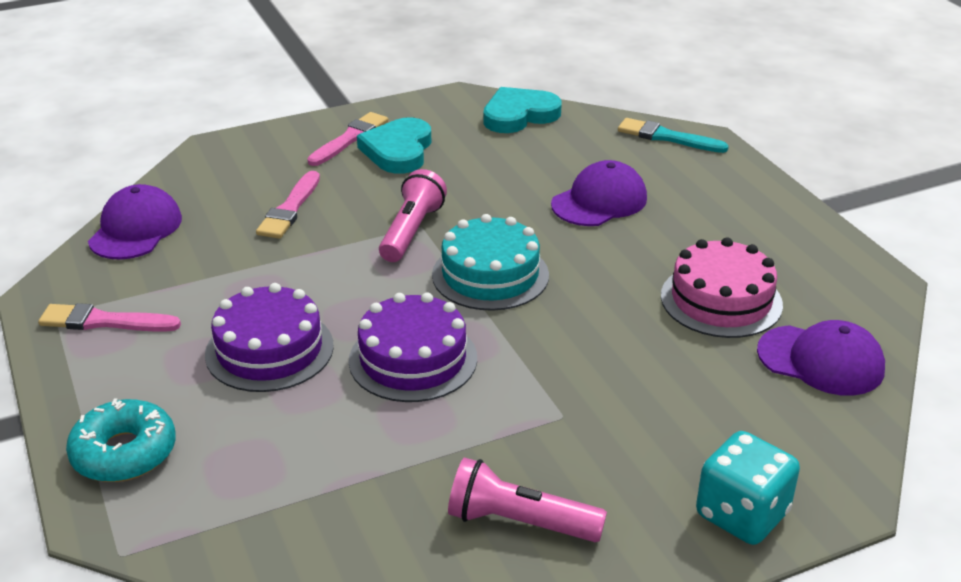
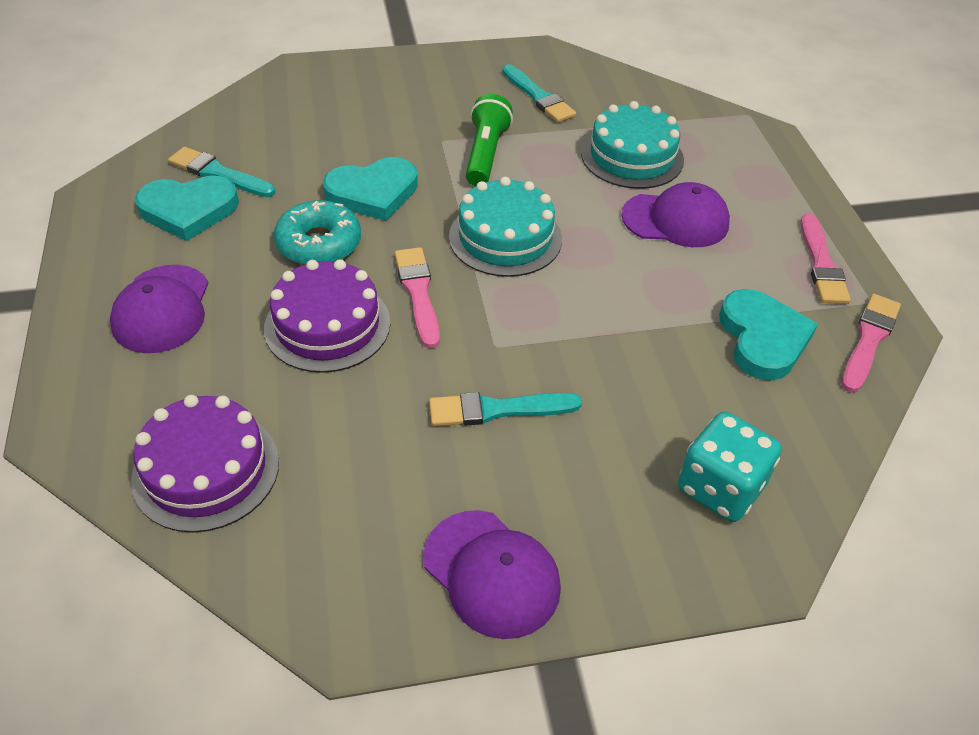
green flashlight: none = 0 -> [466,94,513,186] = 1
pink cake: [661,237,783,338] = 1 -> none = 0
pink flashlight: [379,169,447,262] [448,458,607,542] = 2 -> none = 0
turquoise brush: [618,118,729,153] = 1 -> [168,147,275,197] [429,392,582,426] [502,64,576,123] = 3
turquoise cake: [432,214,549,311] = 1 -> [449,177,562,277] [581,101,684,189] = 2
turquoise heart: [357,117,432,174] [483,87,562,133] = 2 -> [135,176,239,241] [323,157,418,221] [719,289,818,381] = 3

